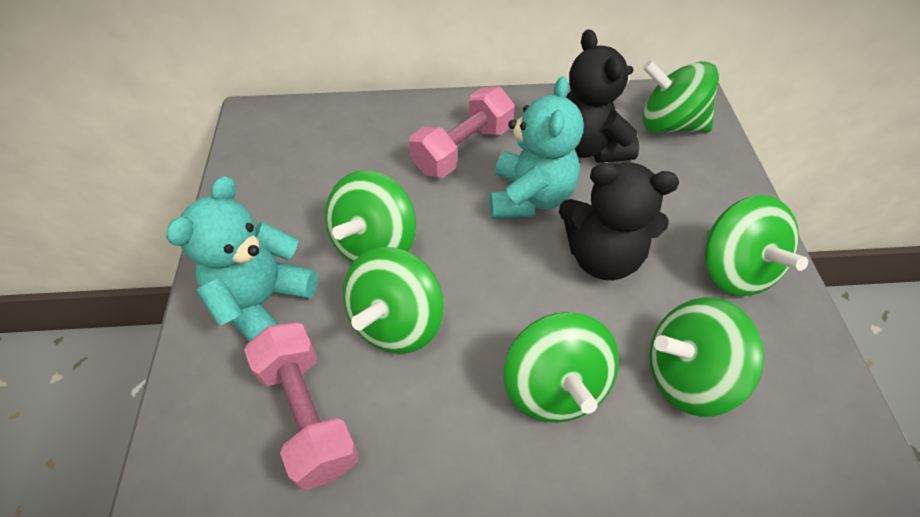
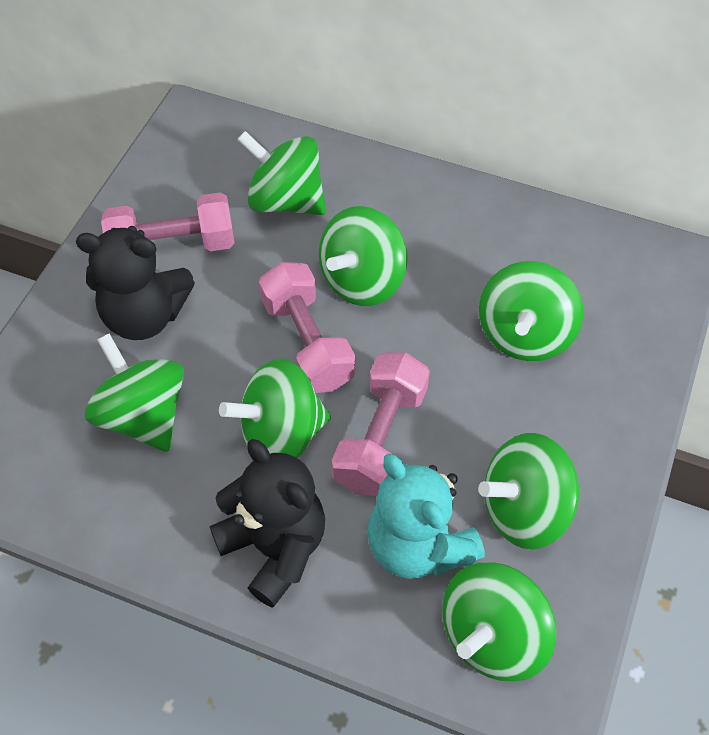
green spinning top: [325,170,416,263] [343,247,444,354] [504,312,619,423] [643,60,719,133] [650,297,764,417] [705,195,808,296] = 6 -> [85,333,184,452] [219,358,331,458] [237,131,326,215] [319,206,408,306] [443,562,556,682] [478,433,579,549] [479,261,583,361] = 7
pink dumbbell: [244,322,359,491] [409,87,515,178] = 2 -> [101,192,235,251] [259,262,355,393] [332,352,430,496] = 3
turquoise teddy bear: [166,176,318,341] [490,76,584,219] = 2 -> [367,454,485,579] = 1

